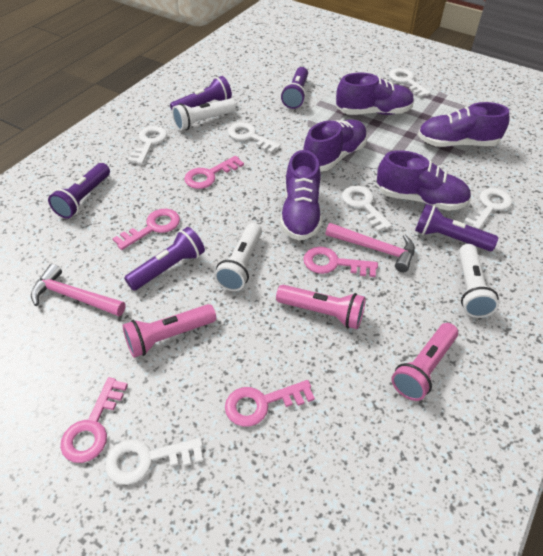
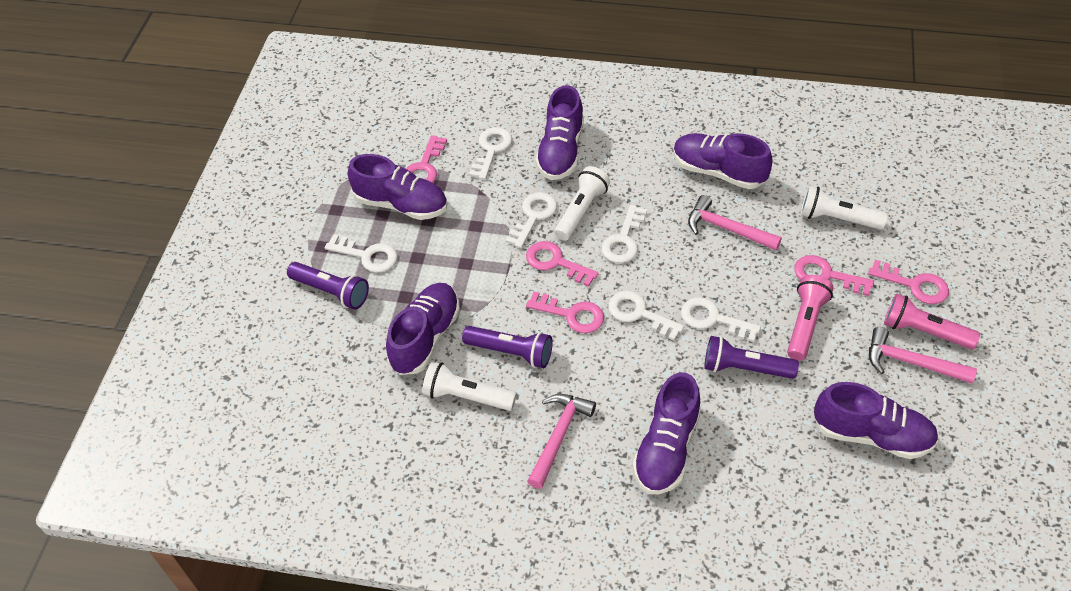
pink flashlight: [123,304,216,358] [276,285,366,329] [391,323,458,401] = 3 -> [787,275,833,361] [884,294,980,349] = 2
pink hammer: [31,264,125,316] [326,223,415,272] = 2 -> [527,394,596,489] [688,195,782,250] [869,327,977,384] = 3
purple flashlight: [48,163,110,219] [124,227,205,291] [170,76,232,110] [281,67,308,109] [415,204,498,251] = 5 -> [287,262,369,310] [462,326,553,368] [704,336,799,379] = 3
purple shoe: [280,150,322,241] [303,120,367,172] [336,73,414,115] [377,150,471,211] [418,102,509,147] = 5 -> [348,154,447,220] [386,283,460,375] [535,85,584,180] [632,372,701,494] [673,133,773,189] [814,382,938,459] = 6

